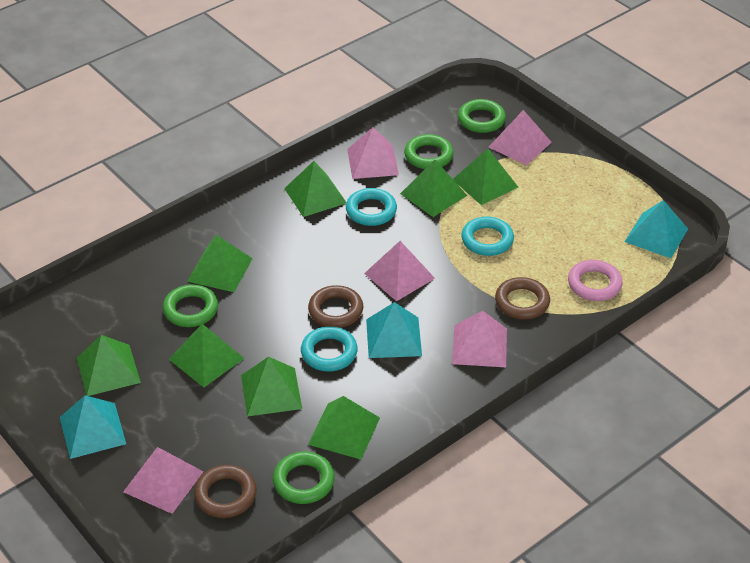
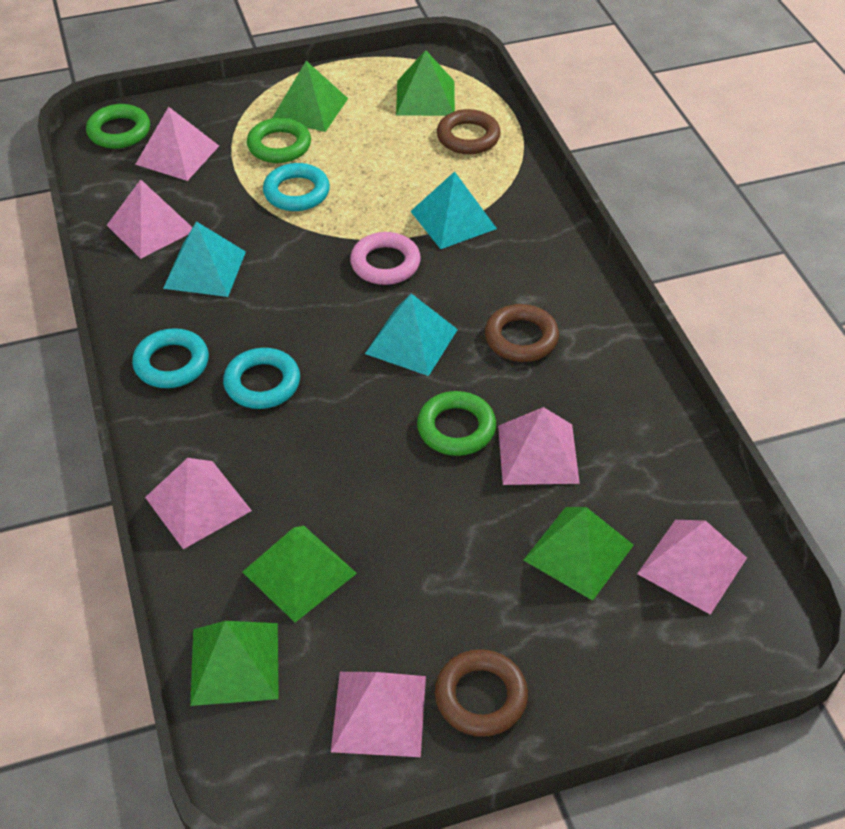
green pyramid: [77,335,141,396] [169,324,245,387] [187,235,253,292] [241,357,302,416] [284,161,347,217] [308,396,380,459] [400,160,467,217] [453,149,518,205] = 8 -> [190,621,279,706] [243,526,357,622] [272,61,348,132] [396,50,455,116] [524,507,634,601] = 5
green ring: [163,284,218,327] [273,452,335,504] [404,134,454,169] [458,99,506,133] = 4 -> [86,104,150,149] [247,118,311,163] [417,391,496,456] = 3
pink pyramid: [123,447,204,514] [347,127,399,179] [364,241,435,301] [452,311,507,367] [489,110,552,165] = 5 -> [107,179,193,259] [135,107,219,181] [145,458,252,549] [331,672,426,757] [498,407,580,485] [637,520,747,615] = 6

